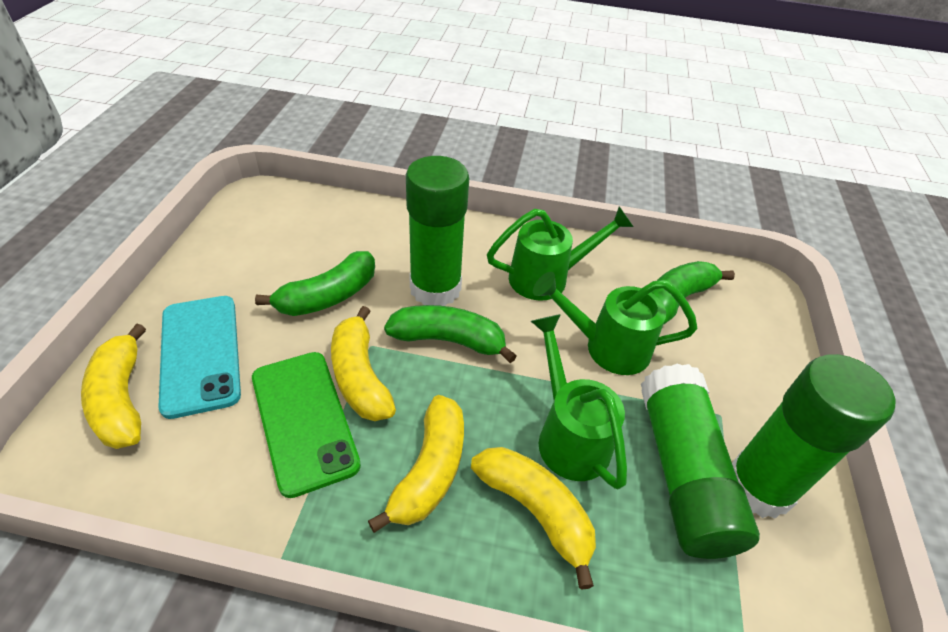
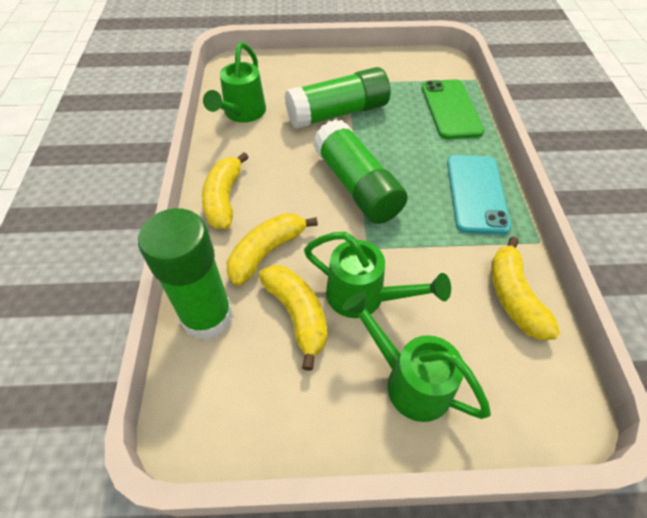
green banana: [255,251,375,316] [384,305,517,363] [651,261,735,325] = 3 -> none = 0

